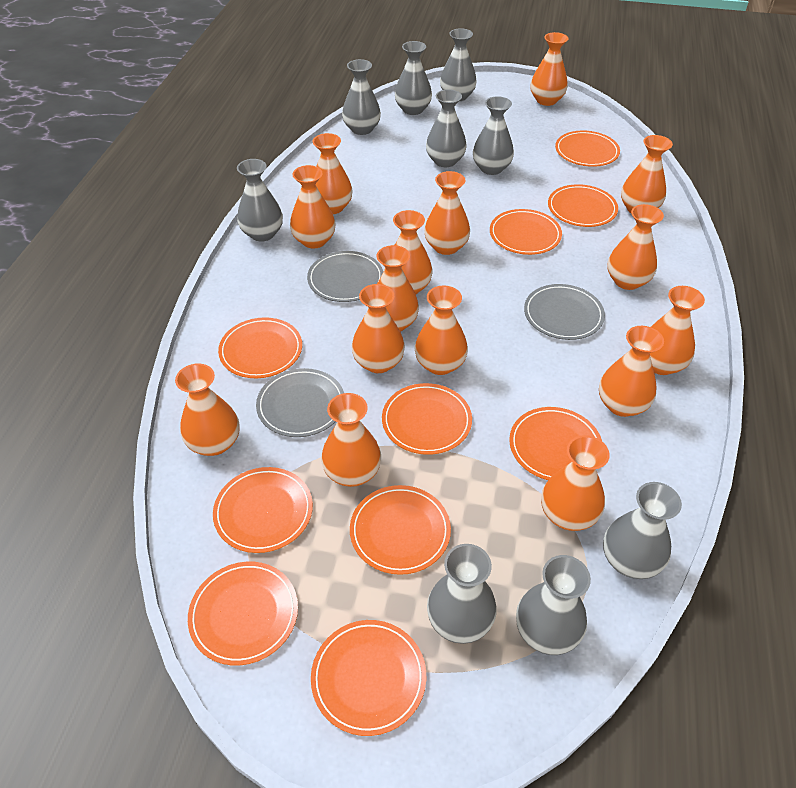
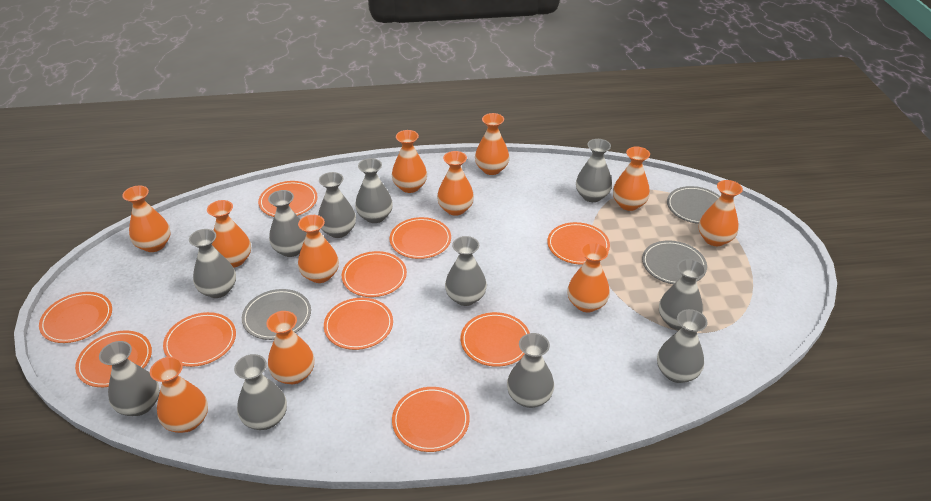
grey vase: [237,159,283,242] [342,59,381,135] [395,41,432,115] [426,89,466,167] [427,544,497,644] [440,28,477,101] [473,96,514,175] [516,555,591,655] [603,482,682,579] = 9 -> [99,341,160,416] [189,229,236,298] [234,354,287,430] [268,190,307,257] [318,172,356,238] [355,158,393,223] [445,236,487,306] [507,333,554,408] [576,139,612,202] [657,309,708,383] [659,259,706,330] = 11
orange vase: [175,363,240,456] [290,165,336,249] [313,133,352,214] [321,393,381,487] [352,284,405,373] [368,245,419,332] [384,210,433,294] [415,286,468,375] [424,171,470,255] [531,32,569,106] [541,435,610,531] [599,326,664,417] [607,204,664,290] [621,135,673,213] [650,286,705,375] = 15 -> [122,185,171,252] [150,357,208,433] [207,200,251,268] [266,311,314,384] [298,215,339,283] [392,130,427,193] [437,151,474,216] [475,113,509,175] [567,242,610,312] [613,147,650,211] [699,180,743,246] = 11

